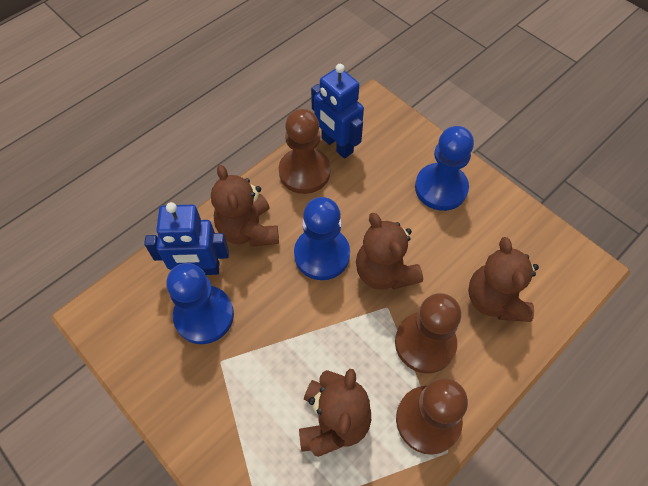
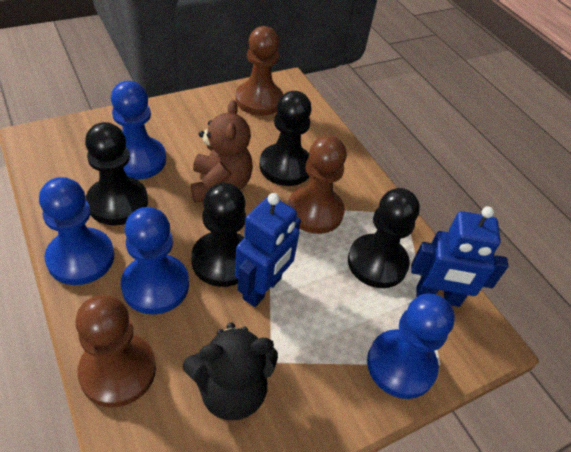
black pawn: none = 0 -> [85,122,148,225] [191,183,246,287] [259,91,312,186] [348,188,420,288] = 4
black teddy bear: none = 0 -> [183,322,278,420] = 1
blue pawn: [166,263,234,344] [294,197,350,280] [415,126,474,211] = 3 -> [39,177,114,285] [111,81,166,180] [121,207,189,314] [367,293,455,399] = 4
brown teddy bear: [211,165,279,247] [299,369,371,457] [356,213,423,290] [468,237,539,322] = 4 -> [191,100,253,203] = 1

